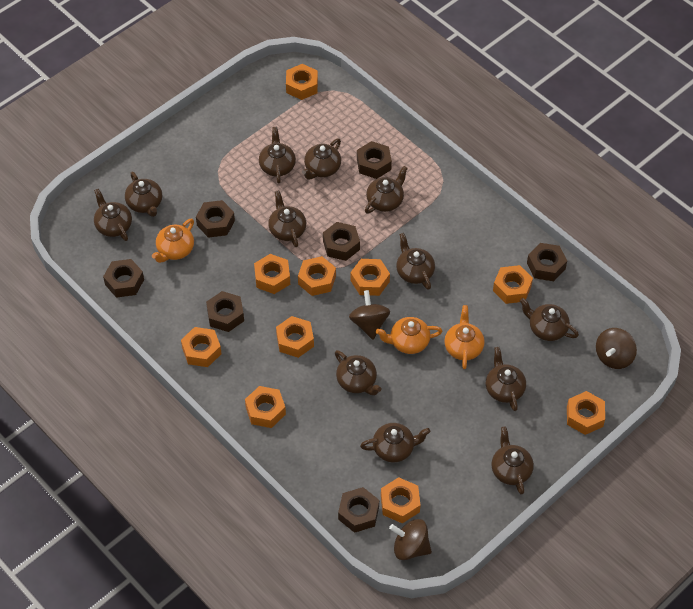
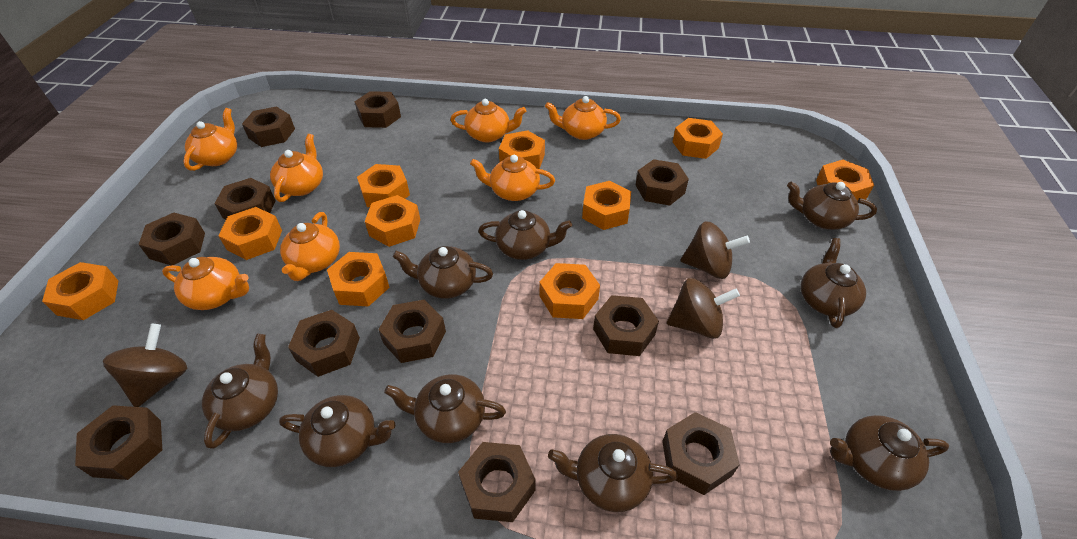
brown nut: [103,259,144,298] [196,200,235,238] [206,291,244,332] [323,222,360,261] [338,487,379,533] [357,141,392,179] [527,243,567,281] = 7 -> [75,405,162,480] [138,213,205,265] [214,178,276,220] [242,106,295,147] [288,310,360,377] [354,91,401,128] [378,300,446,363] [458,442,536,522] [593,295,659,356] [636,159,689,206] [662,412,740,495] = 11
brown teapot: [94,189,132,241] [125,172,162,217] [259,127,296,184] [268,190,306,247] [302,138,341,180] [335,350,381,395] [360,423,430,462] [365,166,408,214] [396,233,435,290] [486,347,526,411] [491,426,534,495] [520,298,579,341] = 12 -> [202,334,278,449] [279,395,395,467] [384,374,506,443] [393,246,493,299] [478,210,572,260] [548,434,678,512] [787,181,877,230] [801,238,866,328] [830,415,949,491] = 9
orange teapot: [152,218,194,263] [376,317,442,354] [444,305,485,369] = 3 -> [162,257,249,310] [183,108,237,171] [270,134,323,202] [280,212,340,281] [451,99,526,143] [470,155,555,201] [545,96,621,140] = 7

